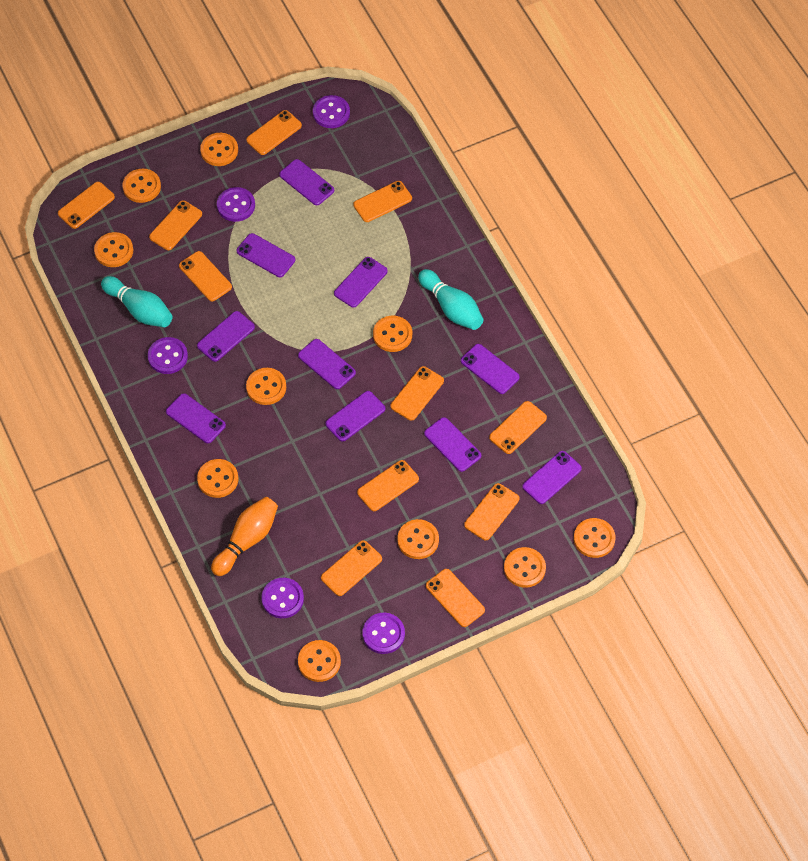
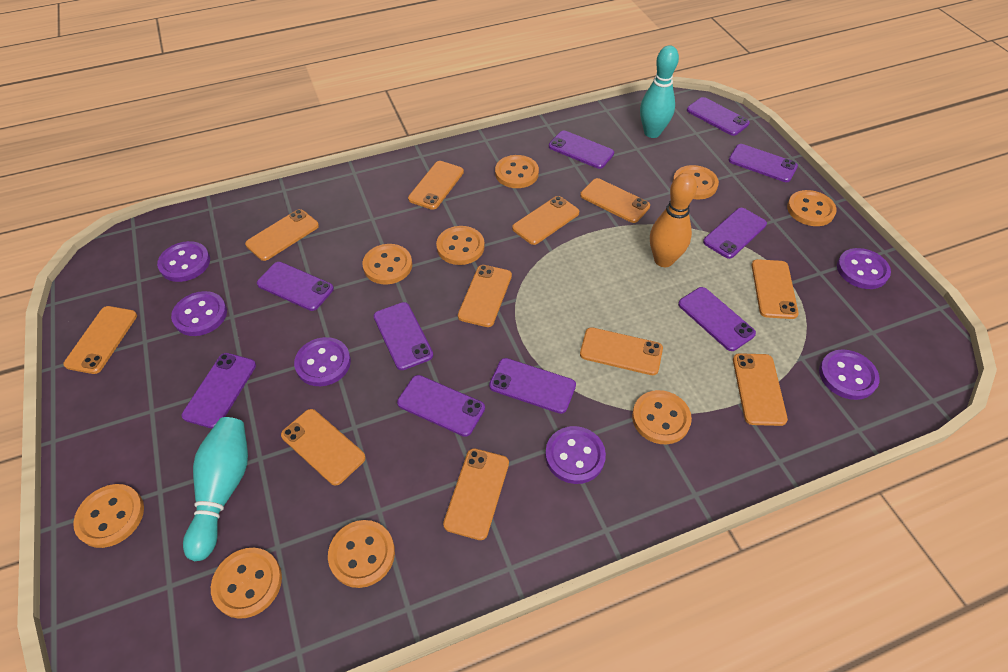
orange button: [94,232,133,267] [122,169,161,203] [197,459,238,498] [200,133,238,166] [246,368,286,405] [298,640,341,682] [373,316,412,352] [397,519,439,559] [504,547,546,588] [574,518,616,558] = 10 -> [73,484,144,548] [211,548,282,619] [328,520,395,588] [362,244,412,284] [436,226,485,265] [495,155,539,188] [632,390,692,444] [673,165,719,200] [787,190,837,226] = 9
purple button: [148,337,188,374] [217,187,255,222] [262,578,304,618] [313,95,350,128] [362,613,405,654] = 5 -> [157,241,210,282] [171,291,227,336] [294,337,351,386] [545,426,606,484] [819,349,880,400] [837,248,891,289] = 6

